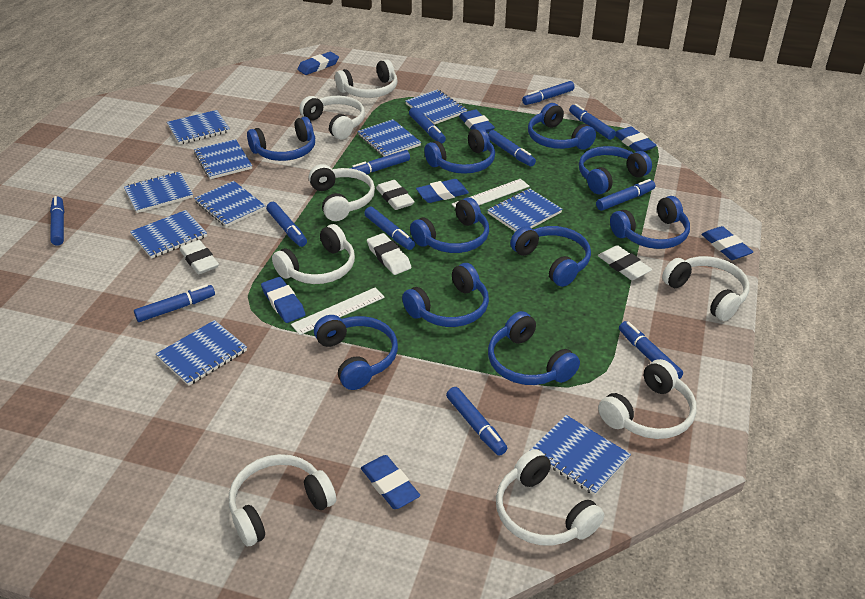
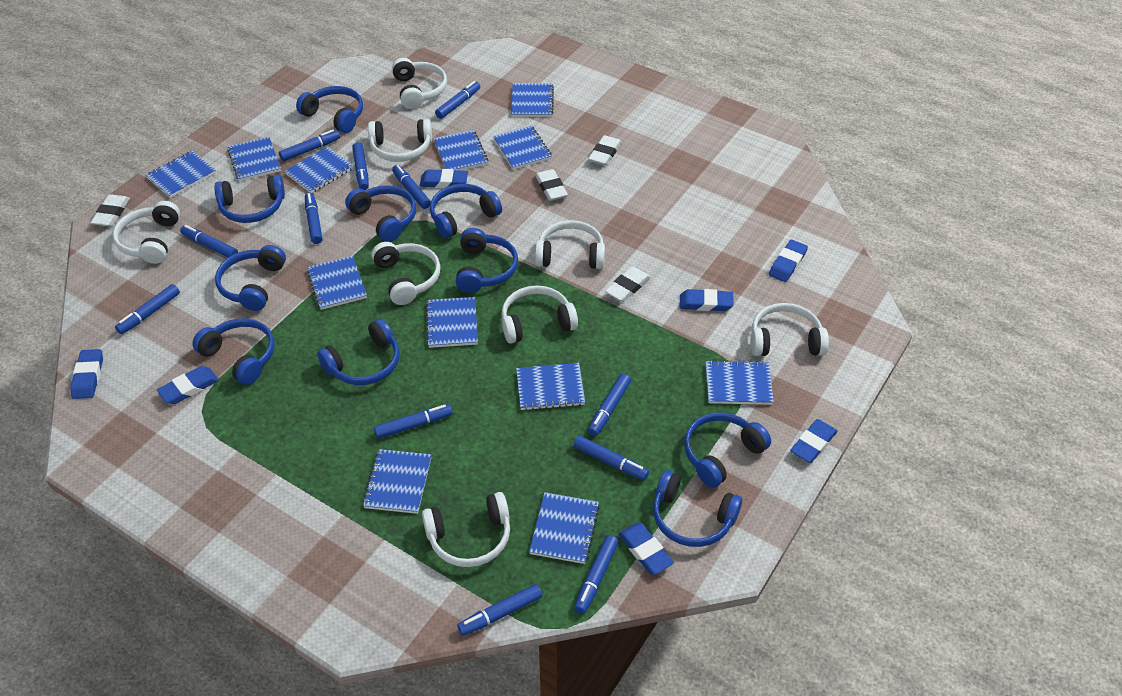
blue notebook: [124,172,193,213] [130,210,207,259] [156,320,247,386] [167,110,230,144] [194,139,252,179] [194,181,266,227] [358,119,421,157] [405,89,467,125] [488,188,562,232] [530,415,631,495] = 10 -> [146,151,216,198] [227,137,281,181] [285,146,354,193] [307,256,367,310] [363,449,431,514] [426,297,478,348] [433,130,489,170] [493,125,552,170] [511,83,554,117] [516,363,585,411] [529,492,600,564] [706,360,774,405] = 12
white ruler: [291,288,385,335] [452,179,530,208] = 2 -> none = 0

